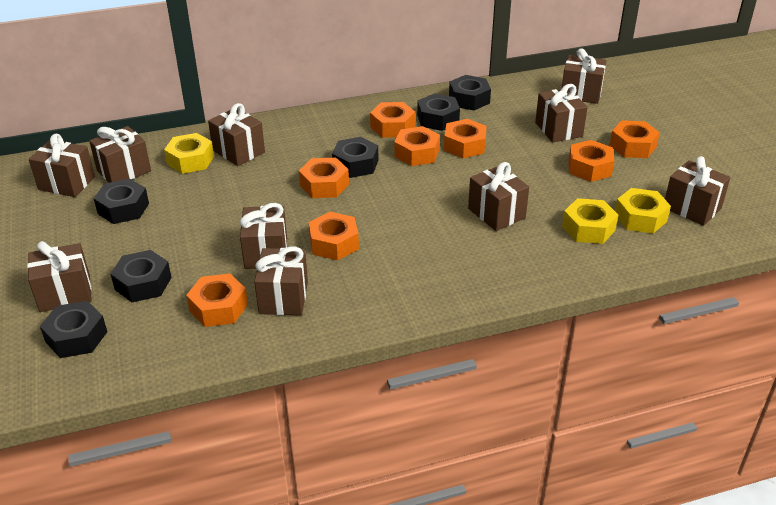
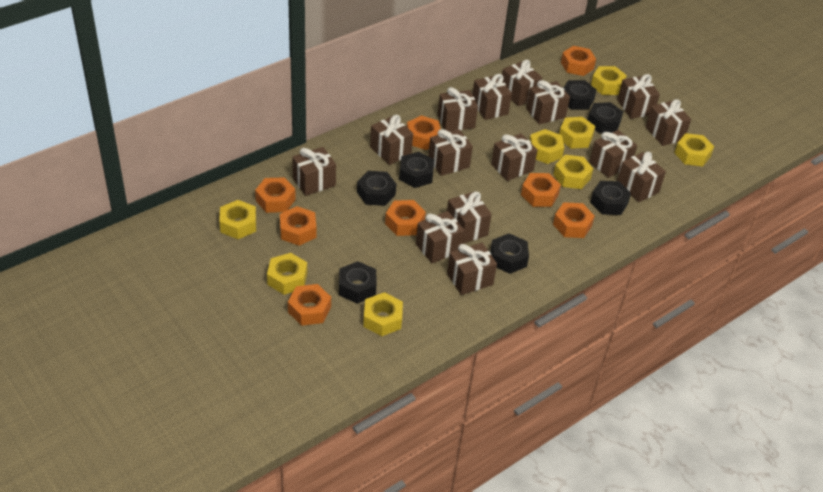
black nut: [40,301,107,358] [94,179,149,224] [111,250,172,302] [332,137,378,178] [417,93,460,131] [449,75,491,110] = 6 -> [339,261,376,304] [357,171,396,206] [399,152,434,188] [490,233,529,274] [564,80,596,110] [588,102,623,133] [590,181,631,215] = 7
brown gift: [27,241,92,312] [29,134,95,197] [89,126,151,183] [208,103,265,166] [239,203,287,269] [254,247,308,315] [468,162,529,231] [535,84,588,143] [562,48,607,104] [665,156,730,226] = 10 -> [292,147,336,196] [370,115,413,165] [416,211,464,263] [428,129,473,176] [438,87,478,131] [447,192,492,244] [447,243,497,295] [472,74,512,120] [491,133,538,181] [502,59,542,106] [526,80,570,124] [589,130,637,178] [617,74,660,119] [617,152,666,202] [645,99,691,146] = 15
yellow nut: [164,133,214,174] [562,198,618,244] [615,188,671,234] = 3 -> [219,200,256,239] [267,253,307,295] [363,292,403,336] [529,129,564,164] [553,155,593,189] [559,117,595,149] [591,66,627,95] [674,133,714,166] = 8

